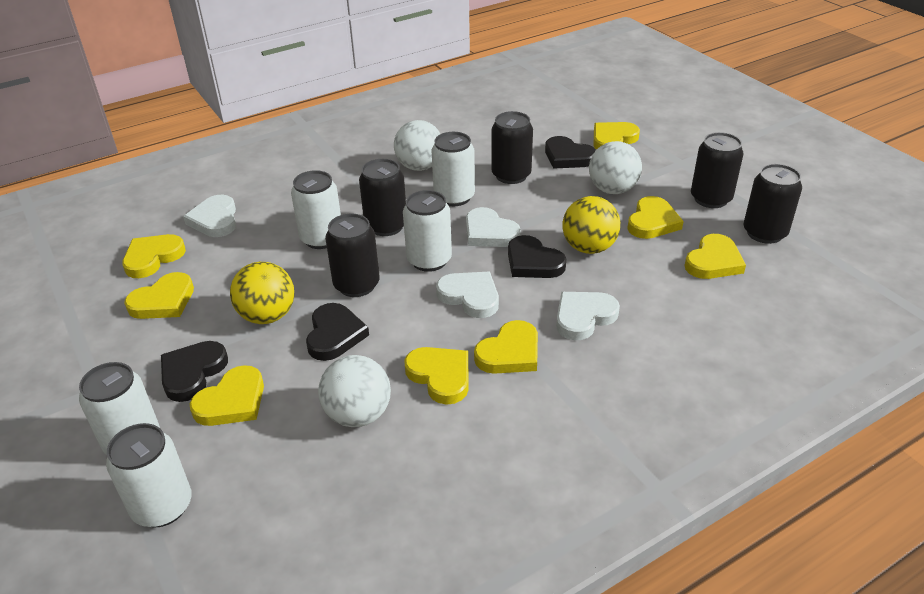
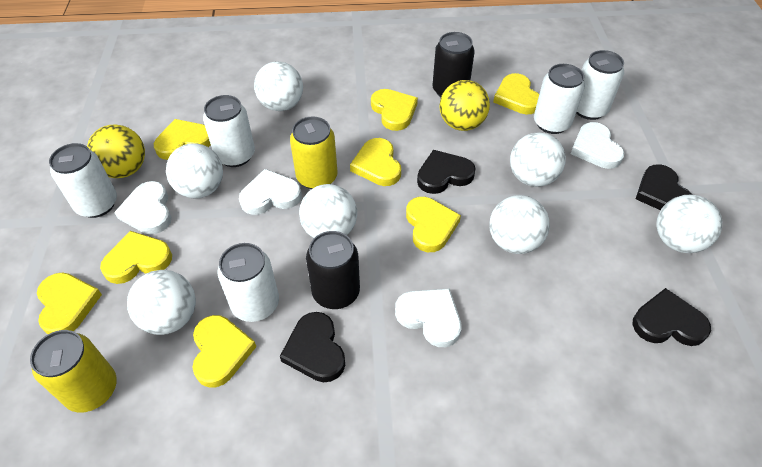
black can: [325,214,380,297] [359,159,406,236] [492,111,533,184] [691,132,744,208] [743,164,802,244] = 5 -> [306,231,360,309] [432,32,475,97] = 2
white ball: [318,355,391,427] [394,120,440,171] [589,141,642,194] = 3 -> [127,270,196,335] [166,143,223,198] [254,61,303,111] [299,184,357,238] [489,195,550,254] [510,132,566,187] [657,195,722,253] = 7
yellow can: none = 0 -> [30,330,117,413] [290,117,338,189] = 2

